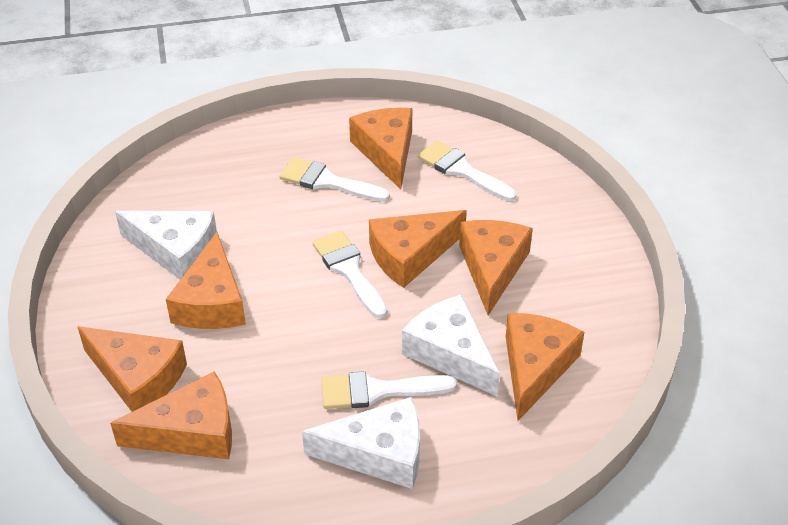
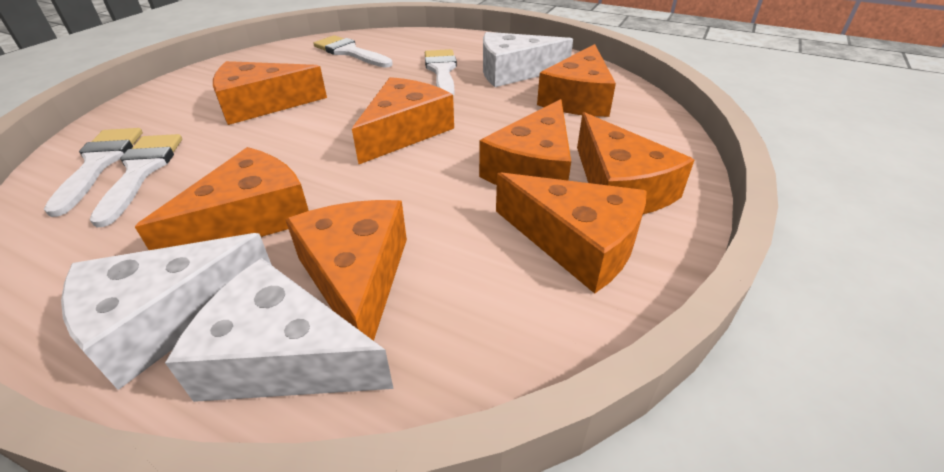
orange cheese: [78,326,187,412] [110,371,232,459] [166,232,246,329] [349,108,412,189] [369,210,467,288] [459,220,533,315] [506,313,584,421] = 7 -> [135,147,309,250] [213,61,327,125] [285,200,407,341] [352,77,454,164] [479,99,571,185] [496,172,647,293] [537,44,616,117] [577,112,694,214] = 8

